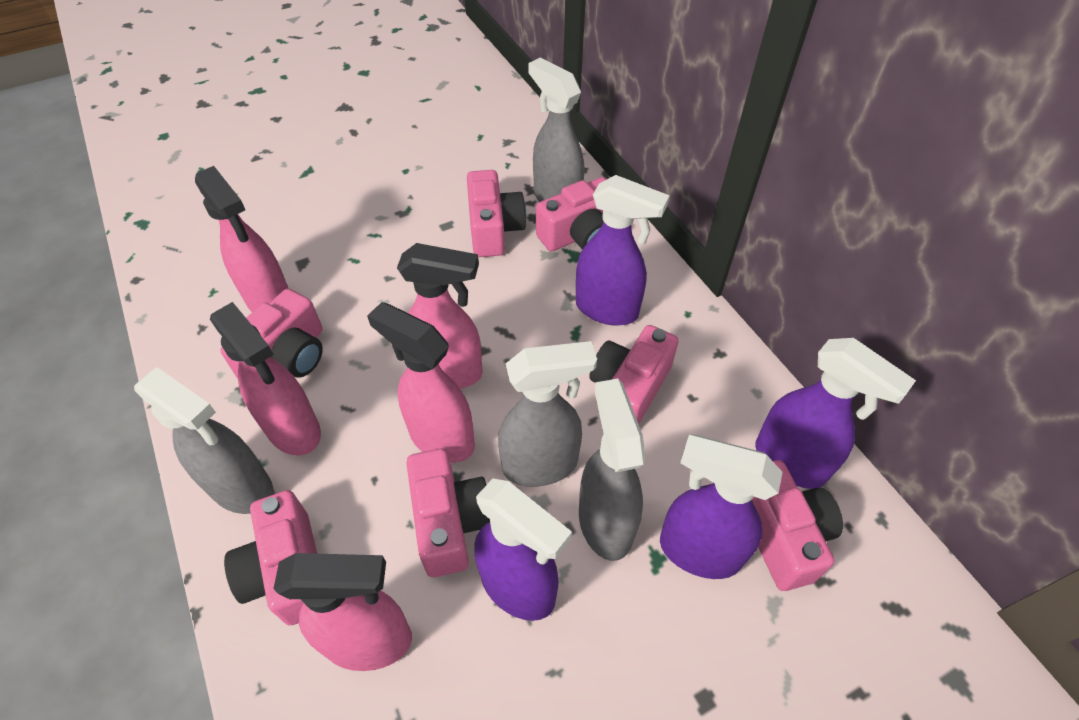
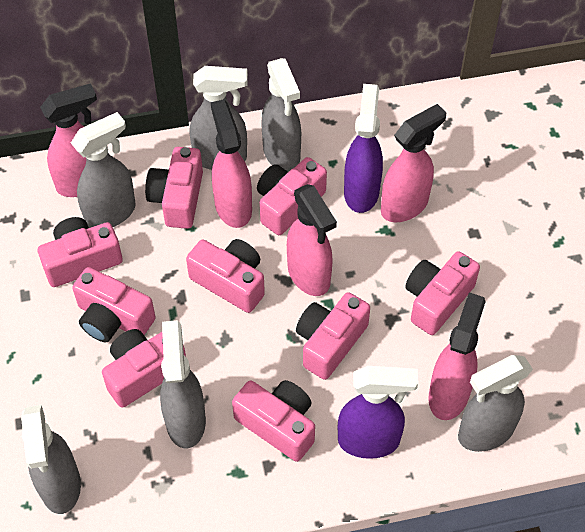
grey spray bottle: [134,367,273,514] [498,341,597,487] [528,57,584,202] [579,379,646,561] = 4 -> [21,405,81,514] [71,112,136,228] [160,320,206,449] [189,66,248,170] [261,58,301,172] [458,355,533,452] = 6
pink camera: [220,289,323,379] [224,490,317,625] [406,449,490,577] [467,170,526,257] [536,177,607,251] [589,325,679,424] [752,460,843,591] = 7 -> [38,217,123,287] [72,267,156,342] [102,329,186,408] [145,147,203,229] [186,239,265,313] [232,380,315,462] [257,157,327,235] [296,292,370,380] [405,251,480,335] = 9
purple spray bottle: [475,478,572,621] [576,175,669,325] [660,434,783,579] [755,338,916,489] = 4 -> [338,366,418,459] [344,84,383,213] = 2

